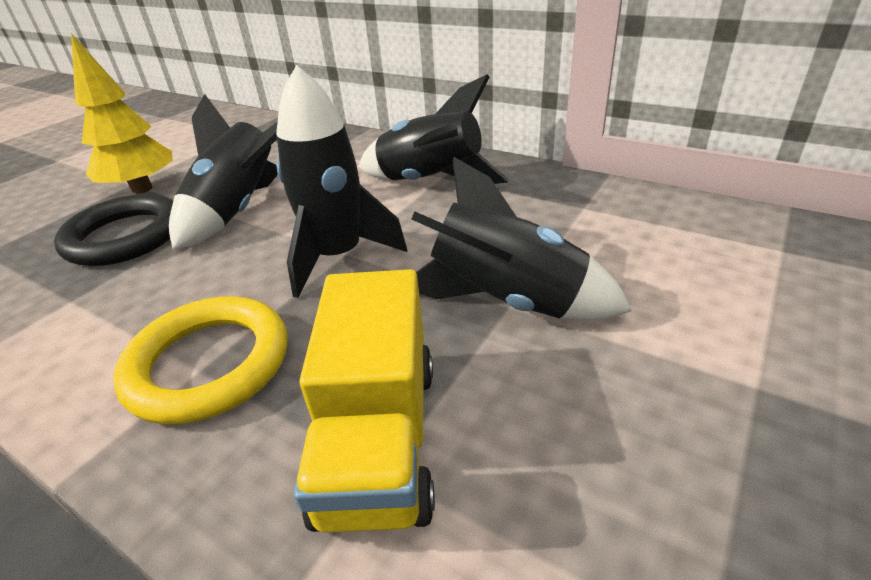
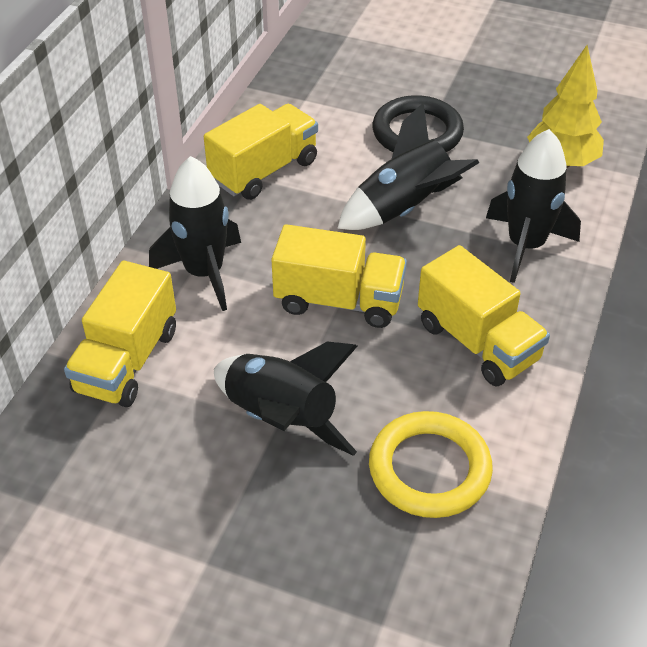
yellow truck: [294,269,435,533] = 1 -> [64,261,176,407] [204,104,318,200] [271,224,407,328] [418,245,550,386] = 4

